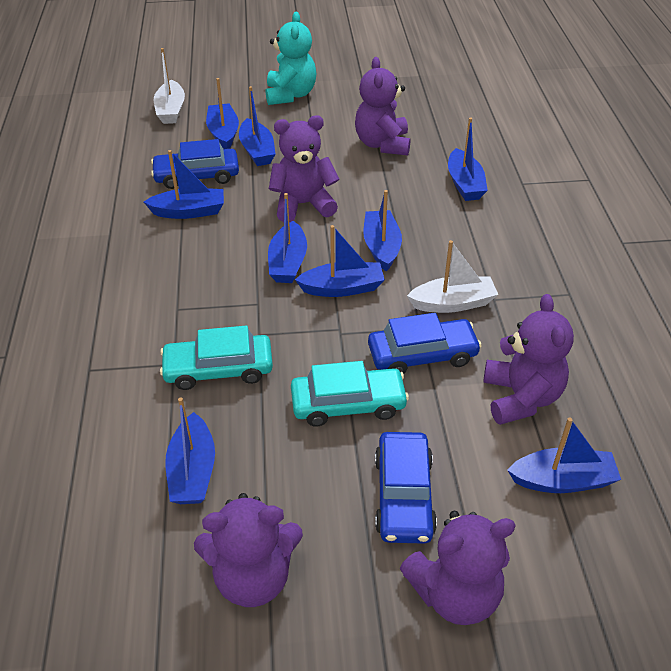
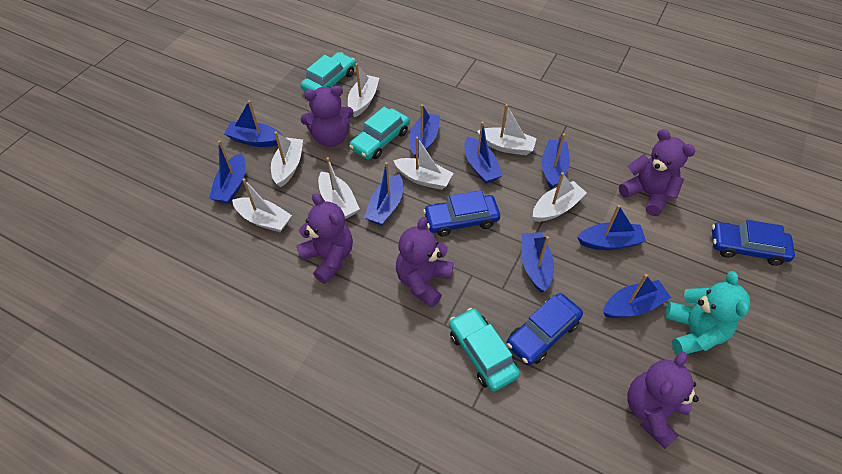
turquoise car: [160,325,273,390] [291,361,409,427] = 2 -> [300,52,356,92] [349,107,410,159] [449,308,520,392] = 3
white boat: [154,48,185,124] [407,240,498,313] = 2 -> [232,178,292,232] [271,132,303,187] [318,157,360,219] [348,63,379,117] [393,137,453,190] [477,104,537,155] [533,172,587,222] = 7

